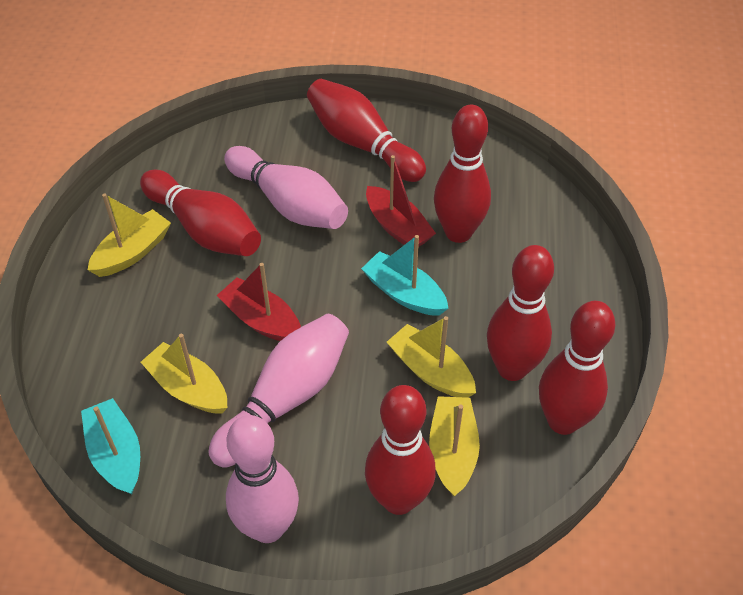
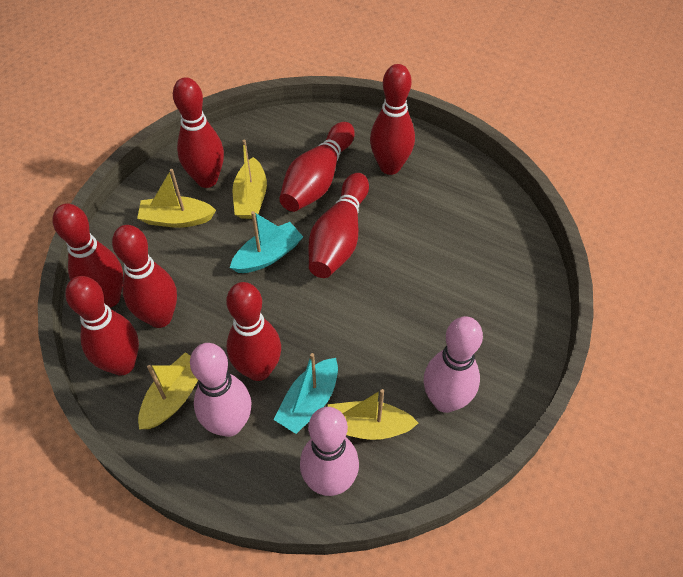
red boat: [216,263,301,341] [366,155,436,247] = 2 -> none = 0
red bowling pin: [140,170,261,256] [307,79,426,182] [365,385,436,515] [434,105,491,243] [487,245,554,381] [539,301,615,435] = 6 -> [52,203,123,308] [65,276,139,376] [112,225,177,328] [173,77,224,188] [226,282,281,381] [279,122,355,212] [308,173,369,278] [370,64,415,175] = 8

